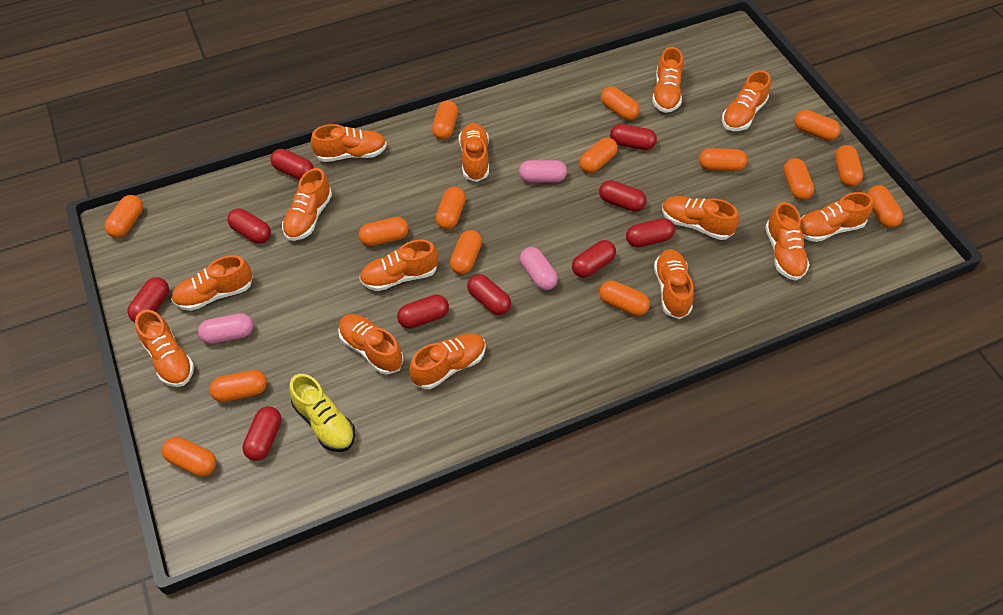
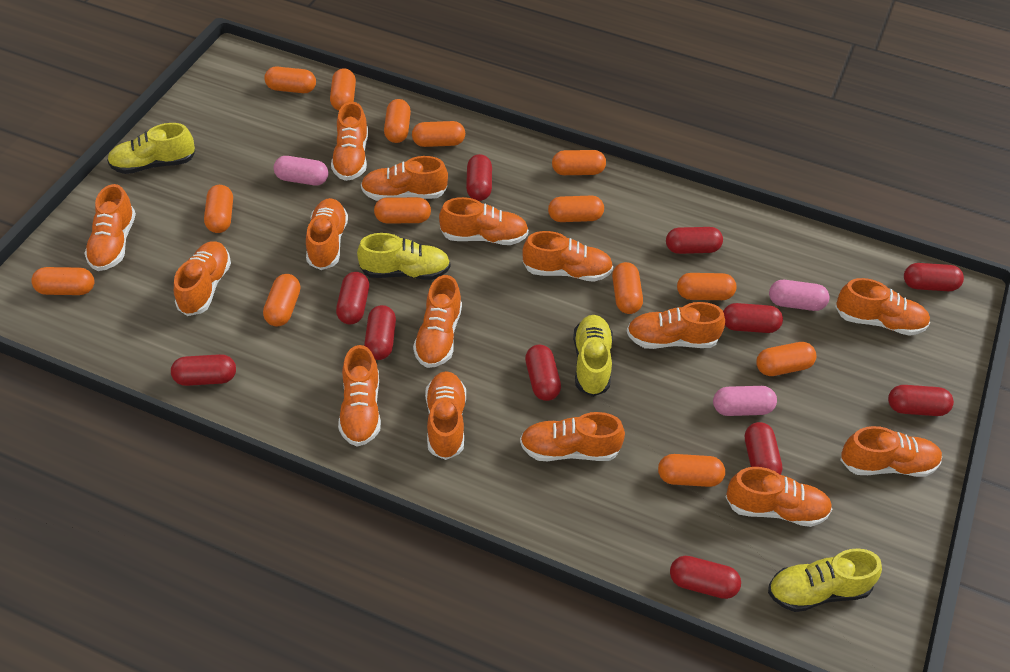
orange capsule: [105,195,143,238] [162,437,216,476] [209,370,267,402] [359,217,409,246] [432,100,458,140] [436,187,466,230] [450,230,482,274] [579,137,618,173] [599,280,650,316] [601,86,640,120] [699,148,747,171] [783,158,814,200] [794,110,841,141] [835,145,863,187] [867,185,903,228] = 15 -> [31,267,94,295] [204,185,233,233] [263,274,301,326] [264,67,316,93] [330,68,356,111] [374,197,431,223] [384,99,411,143] [412,121,465,147] [548,196,604,222] [552,150,606,175] [612,262,643,314] [658,454,725,487] [677,273,736,300] [756,342,816,376] = 14
orange shoe: [135,310,194,387] [171,255,253,311] [282,168,332,241] [311,124,387,162] [338,314,404,375] [359,240,438,291] [409,333,486,389] [459,123,489,182] [652,47,683,113] [654,249,694,319] [662,196,739,240] [722,70,771,131] [765,202,810,281] [801,192,873,242] = 14 -> [85,184,136,271] [174,241,231,316] [306,198,348,270] [331,102,368,181] [338,345,381,447] [361,156,448,201] [413,275,462,368] [425,371,466,460] [439,197,529,245] [520,412,625,461] [522,231,613,282] [627,302,725,349] [726,467,832,527] [835,278,930,336] [840,426,942,477] = 15
red capsule: [127,277,169,322] [227,209,271,244] [242,406,281,461] [270,149,314,180] [397,295,449,329] [467,274,511,315] [572,240,616,278] [599,180,646,212] [610,124,657,150] [626,218,675,247] = 10 -> [171,354,236,386] [336,272,369,324] [364,305,396,360] [466,154,492,201] [525,344,561,401] [666,227,723,254] [670,556,741,599] [723,303,783,333] [745,422,782,475] [888,385,954,416] [904,263,964,291] = 11
yellow shoe: [289,374,355,452] = 1 -> [107,123,195,174] [357,233,450,280] [573,315,613,397] [768,548,882,612] = 4

